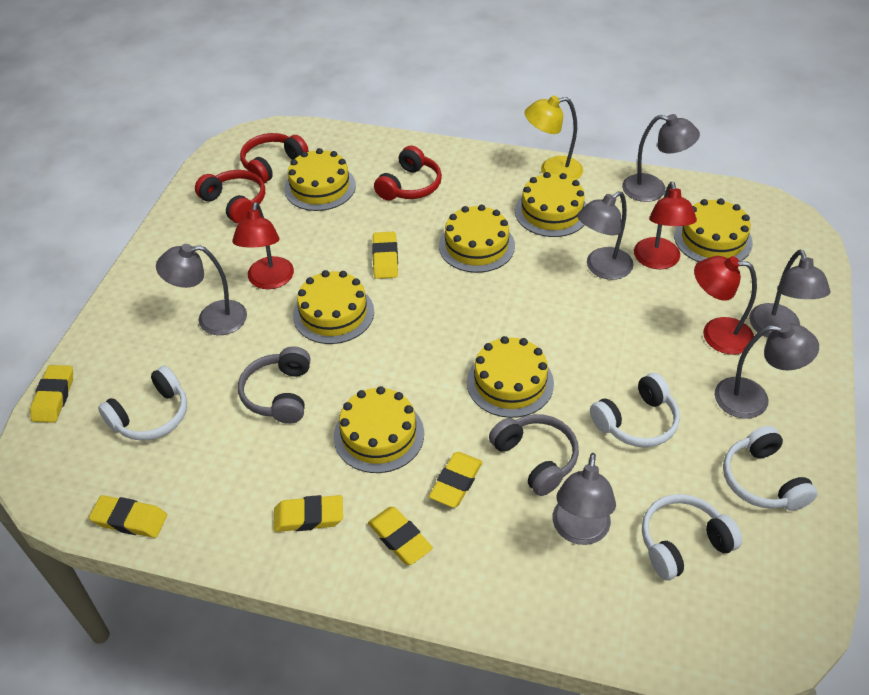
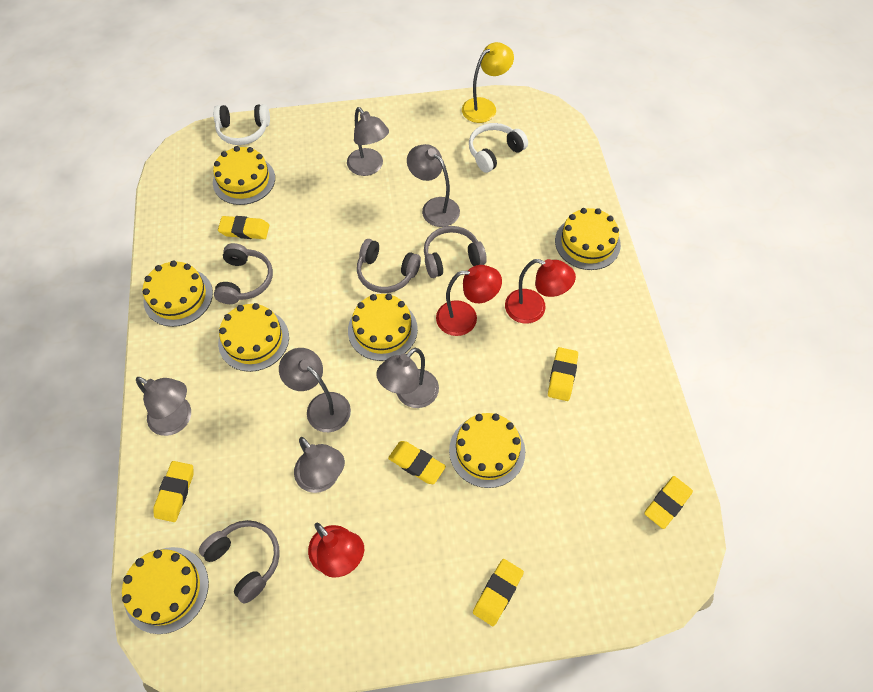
grey headphones: [238,346,310,424] [489,414,579,496] = 2 -> [199,520,280,604] [214,243,273,304] [357,239,421,293] [424,226,487,278] = 4
red headphones: [195,170,265,224] [240,133,309,184] [374,146,442,201] = 3 -> none = 0
white headphones: [98,366,187,441] [590,373,680,447] [642,494,742,580] [723,426,818,511] = 4 -> [213,104,270,145] [469,123,528,173] = 2

